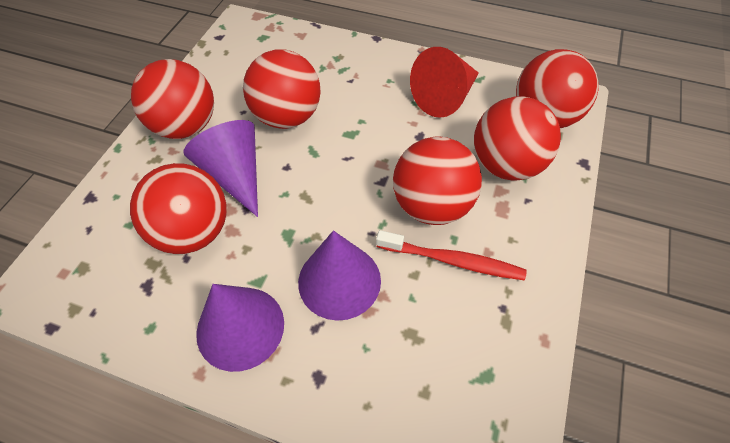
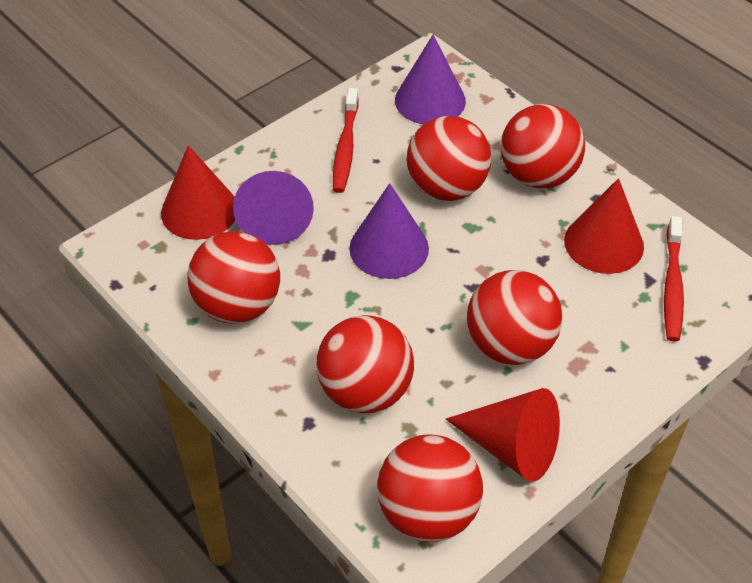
red cone: [410,47,479,118] = 1 -> [161,145,235,240] [446,388,560,482] [564,178,644,274] = 3
red toothbrush: [376,230,527,281] = 1 -> [333,88,359,193] [664,216,684,342] = 2

